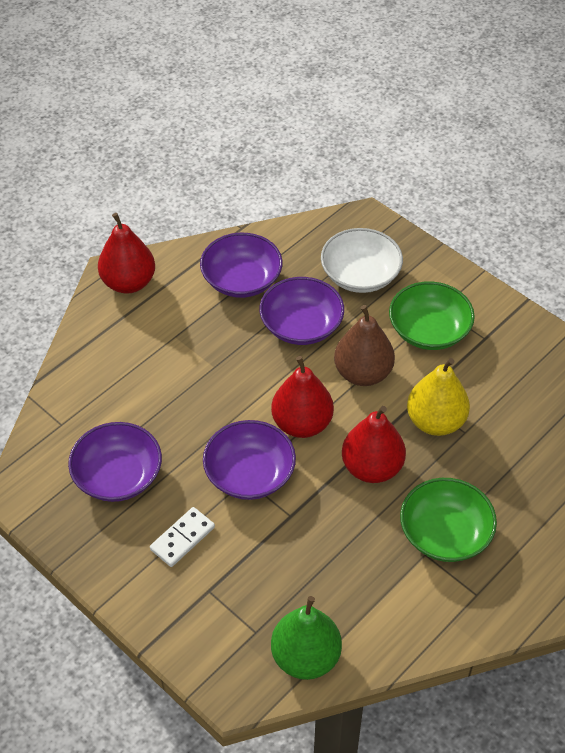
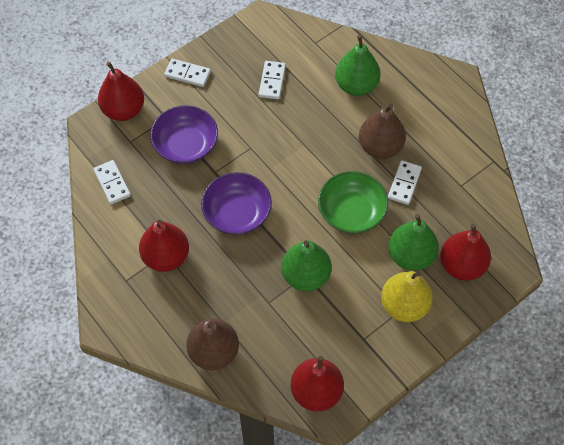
brown pear: [334,305,395,386] = 1 -> [186,318,239,370] [359,104,406,159] = 2
green bowl: [389,281,475,350] [400,478,497,562] = 2 -> [318,171,388,233] = 1
green pear: [271,596,342,680] = 1 -> [281,240,332,292] [335,35,380,96] [388,214,439,271] = 3
purple bowl: [68,422,162,502] [200,233,282,298] [203,420,296,500] [259,277,344,345] = 4 -> [150,105,218,164] [201,172,272,235] = 2
red pear: [98,213,155,294] [271,356,334,438] [342,406,406,483] = 3 -> [98,62,144,121] [139,220,189,272] [291,356,344,411] [440,224,491,281] = 4
white bowl: [321,228,403,293] = 1 -> none = 0
white domino: [150,507,215,567] = 1 -> [93,160,131,205] [164,59,211,87] [259,61,286,99] [388,160,422,205] = 4

